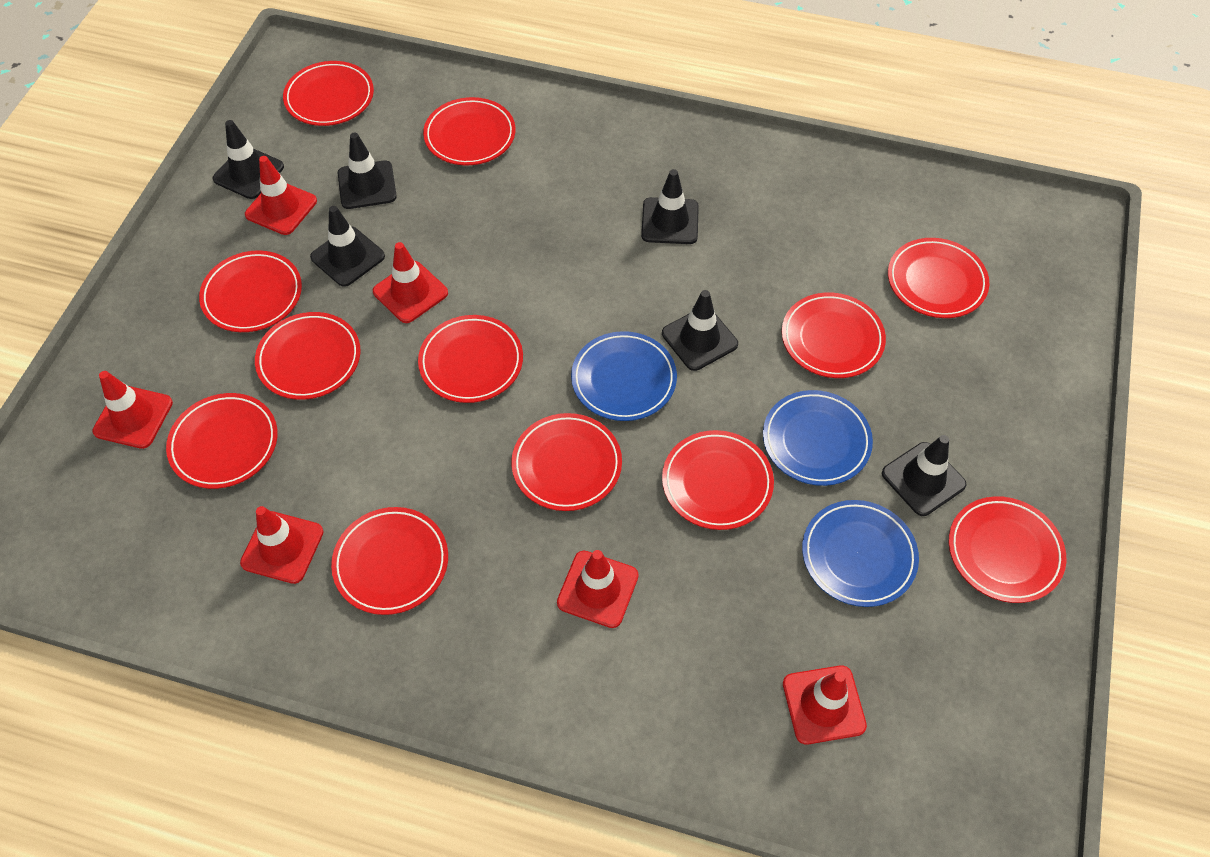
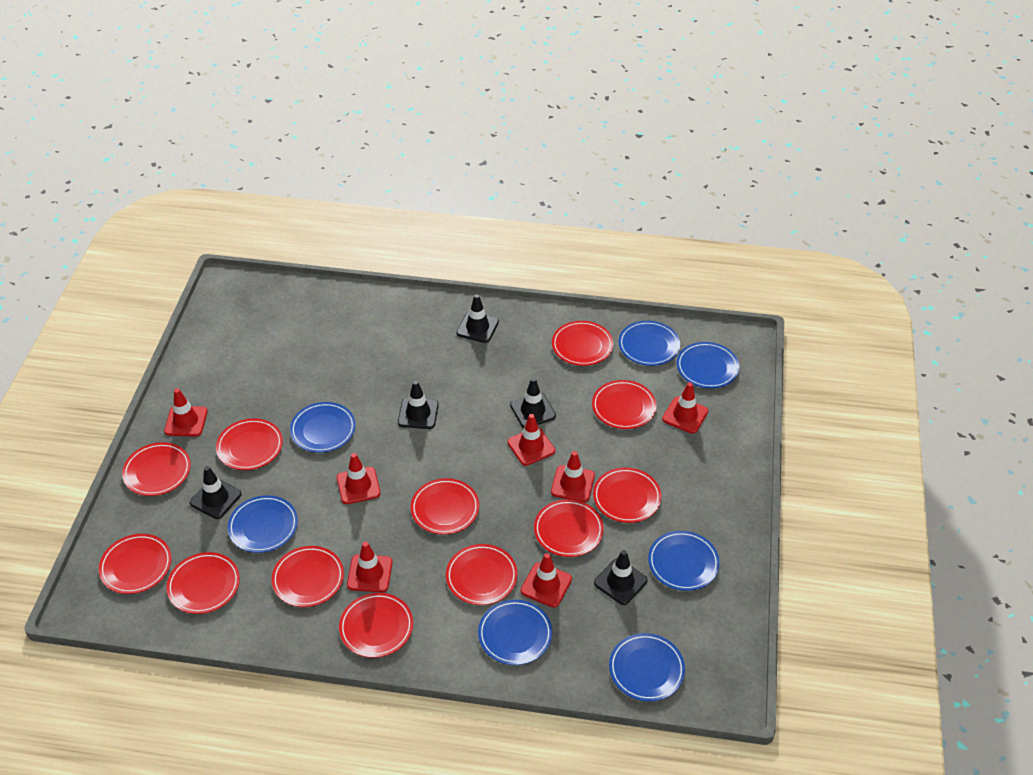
black traffic cone: [212,120,284,199] [310,206,385,287] [338,132,397,209] [641,169,699,244] [662,290,738,371] [882,435,967,516] = 6 -> [190,466,242,519] [398,381,439,429] [456,294,499,343] [510,378,556,428] [594,550,648,605] = 5
blue plate: [571,331,677,421] [763,390,873,486] [802,500,919,607] = 3 -> [228,495,298,553] [290,402,356,453] [478,600,552,665] [609,633,685,701] [619,321,680,366] [648,531,720,591] [677,342,739,388] = 7
red traffic cone: [92,371,173,449] [240,506,324,584] [245,156,317,235] [373,242,448,323] [557,550,639,628] [783,665,867,745] = 6 -> [164,388,208,437] [337,453,381,504] [347,542,393,592] [507,414,555,466] [520,553,572,608] [551,451,595,502] [662,382,708,434] = 7

